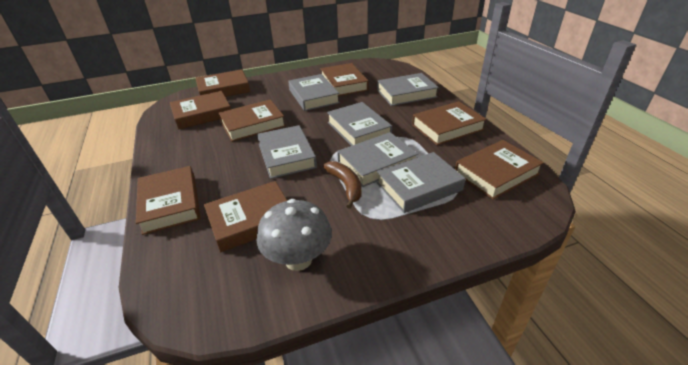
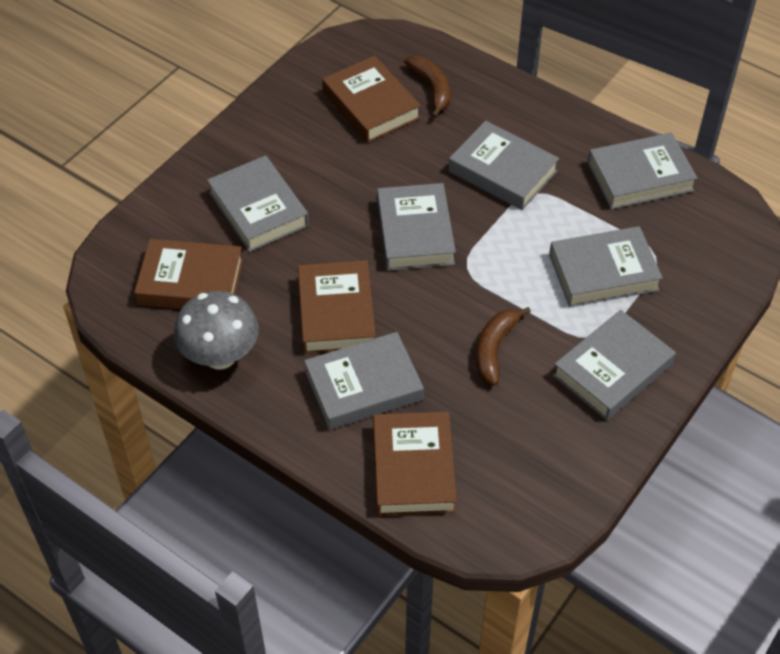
brown banana: [323,161,361,209] = 1 -> [404,56,450,118] [476,307,531,385] = 2
brown book: [136,166,200,235] [170,91,231,130] [196,69,250,97] [204,181,287,252] [219,99,286,142] [320,63,369,96] [412,101,487,145] [455,140,544,199] = 8 -> [134,239,243,309] [298,260,376,354] [322,56,421,143] [373,412,457,516] = 4
grey book: [257,125,317,179] [288,74,340,111] [327,102,392,146] [337,132,418,187] [376,152,466,213] [377,73,439,106] = 6 -> [207,155,309,252] [304,332,424,430] [377,183,456,271] [449,121,559,210] [549,226,663,307] [553,310,676,420] [588,133,698,209] = 7

